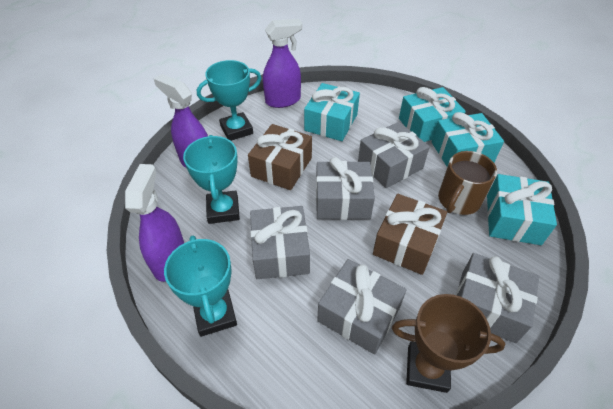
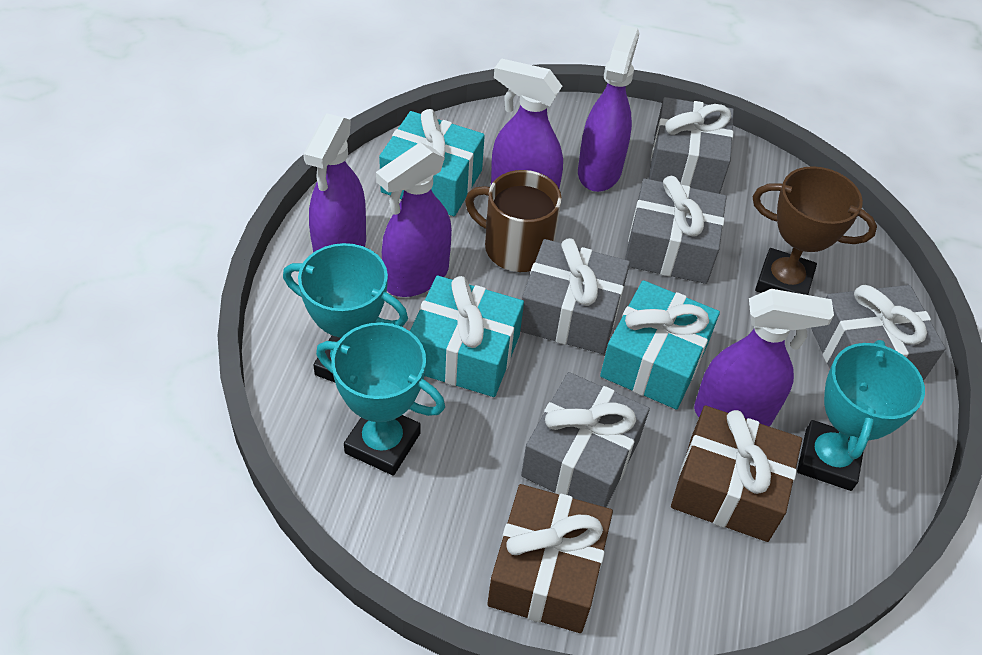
purple spray bottle: [125,164,184,282] [154,74,208,169] [263,19,302,108] = 3 -> [303,113,366,253] [376,142,452,297] [491,58,563,188] [578,25,639,192] [694,289,834,426] = 5
turquoise gift: [304,83,360,141] [399,87,466,142] [432,112,504,166] [487,174,557,245] = 4 -> [379,109,485,216] [410,276,524,397] [600,280,720,410] = 3

